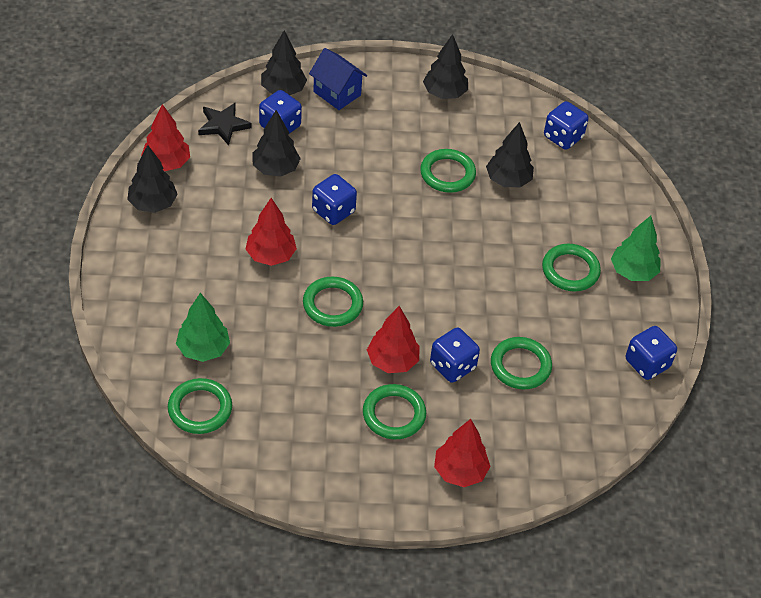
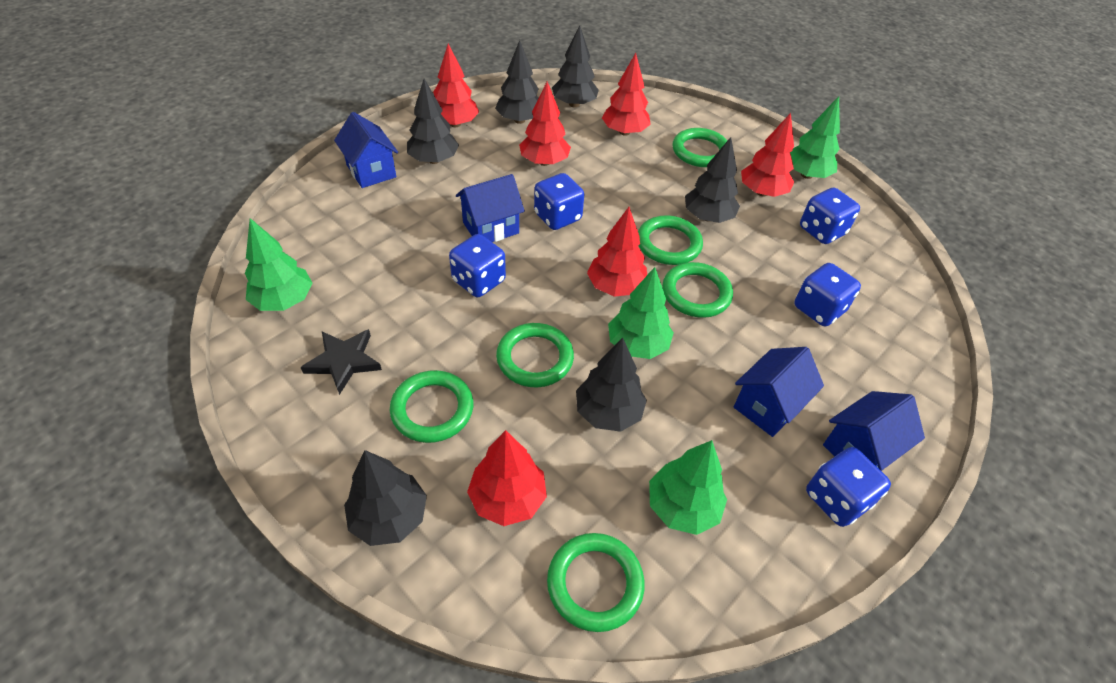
black tree: [127,145,178,213] [252,110,301,177] [261,30,307,95] [423,34,468,99] [486,122,534,187] = 5 -> [344,450,427,546] [407,79,459,164] [495,40,539,124] [552,26,599,107] [576,337,647,432] [685,137,740,223] = 6
blue house: [309,48,367,110] = 1 -> [334,112,398,188] [456,174,525,242] [734,347,824,437] [823,391,925,471] = 4
green tree: [176,293,230,362] [611,216,660,281] = 2 -> [245,218,313,311] [608,267,674,359] [649,440,727,535] [790,96,840,179] = 4
red tree: [141,104,190,171] [246,198,297,266] [367,306,420,373] [434,419,491,487] = 4 -> [433,43,479,127] [467,430,547,526] [519,81,571,166] [587,207,647,297] [602,53,651,136] [741,113,794,197] = 6

